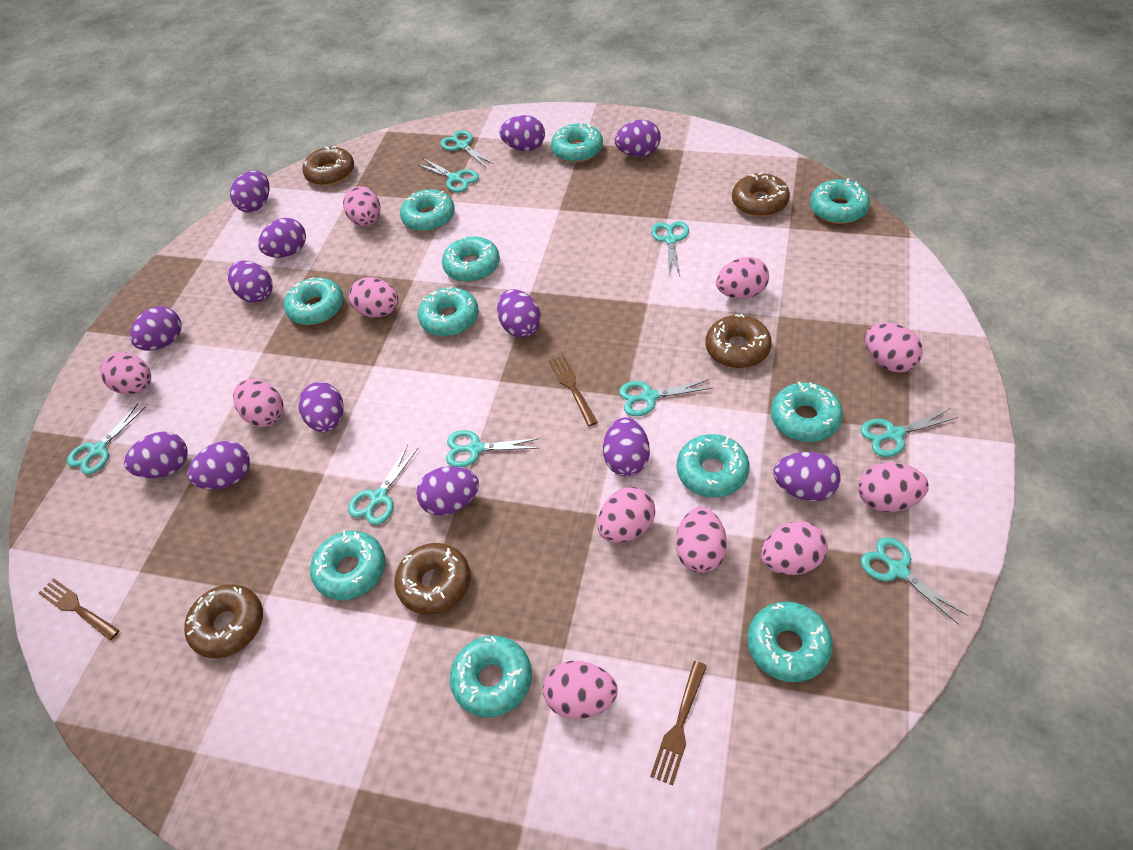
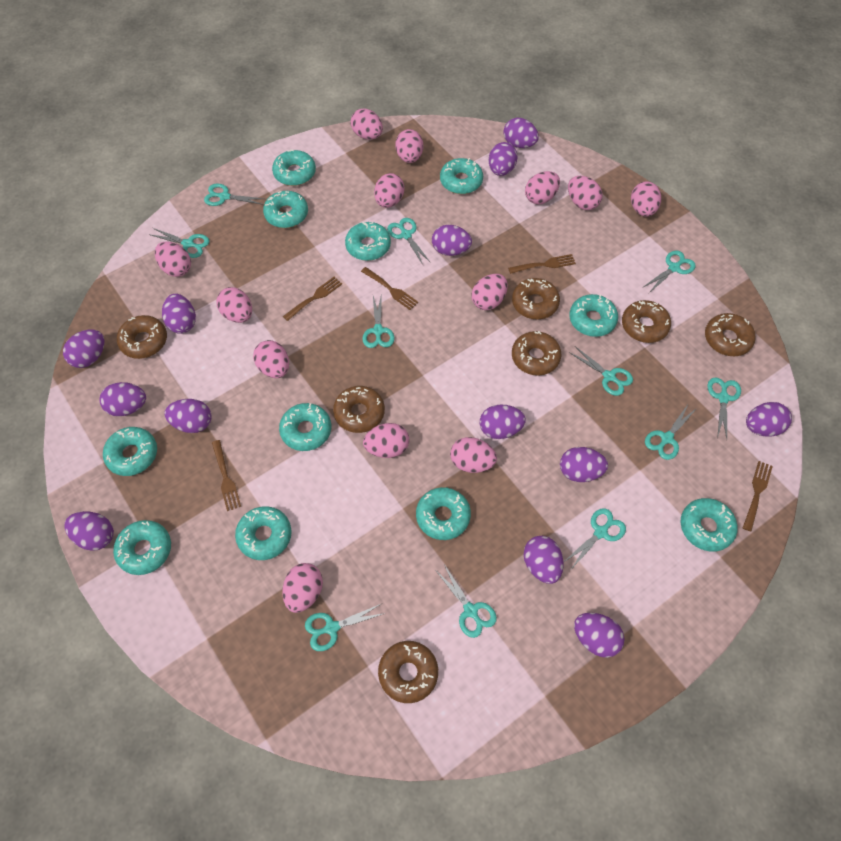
brown donut: [184,584,263,658] [302,146,354,186] [394,543,471,615] [706,314,772,368] [732,173,790,217] = 5 -> [117,315,167,359] [333,386,385,433] [378,641,438,703] [512,278,560,319] [512,331,561,376] [622,300,671,343] [705,313,756,356] = 7
brown fork: [38,578,120,640] [548,355,598,426] [650,661,707,785] = 3 -> [212,440,241,511] [283,277,342,321] [361,267,418,310] [508,254,576,274] [743,461,773,532] = 5
pink egg: [100,352,151,395] [233,379,284,427] [343,186,380,226] [349,277,399,317] [543,661,618,719] [597,487,655,543] [676,507,727,573] [716,257,769,299] [761,521,828,575] [858,462,929,512] [865,323,923,373] = 11 -> [155,241,191,277] [216,287,252,323] [253,340,289,378] [282,563,323,613] [351,108,383,140] [363,423,409,458] [374,173,404,208] [395,129,423,163] [450,437,497,473] [471,274,508,310] [525,171,560,204] [568,176,603,210] [631,181,661,217] = 13
turquoise scissors: [67,404,146,475] [348,445,418,525] [417,158,479,192] [440,130,494,167] [446,430,540,468] [619,379,713,416] [651,221,689,276] [860,408,958,457] [861,537,968,625] = 9 -> [149,228,210,258] [204,184,264,206] [305,604,385,651] [362,293,395,348] [387,218,431,265] [436,565,497,638] [564,508,626,569] [569,346,633,396] [642,251,696,293] [645,403,697,460] [707,377,741,439] = 11

